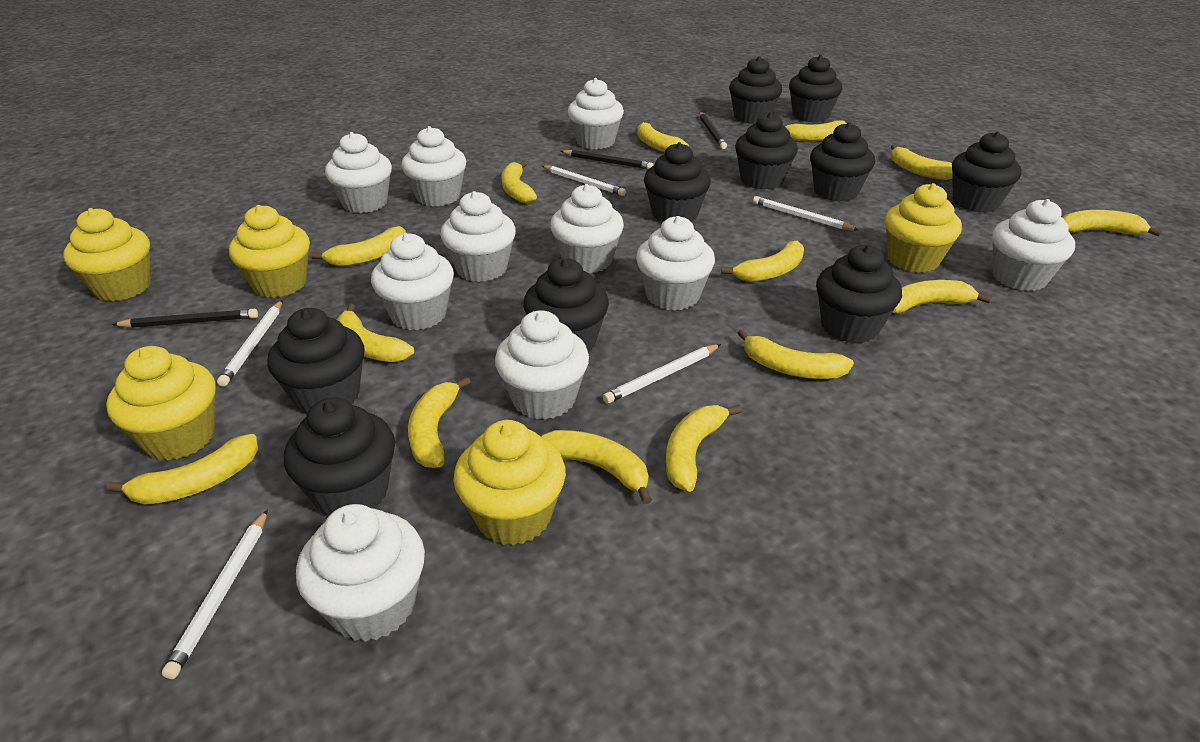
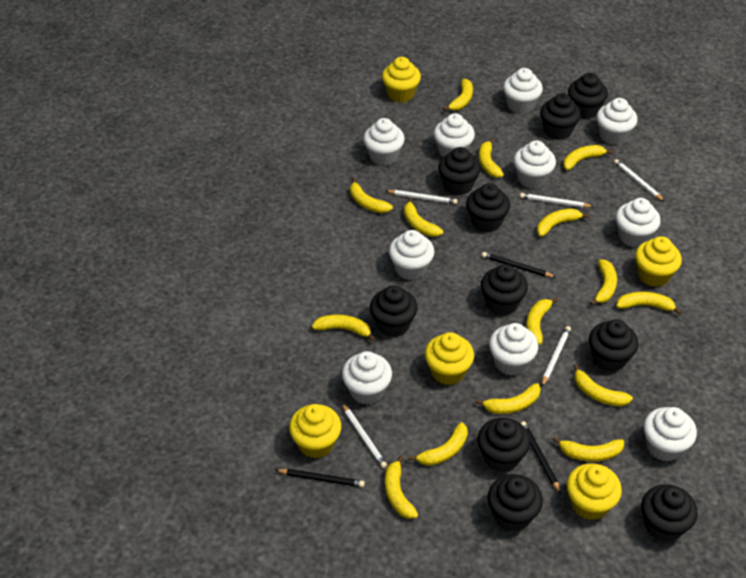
yellow banana: [106,434,258,505] [311,226,406,267] [337,304,414,362] [408,377,471,468] [501,161,537,203] [541,430,652,504] [637,121,689,152] [666,405,742,492] [721,241,804,282] [738,329,854,379] [785,120,846,141] [891,145,953,180] [892,280,992,314] [1063,210,1162,237] = 14 -> [312,314,375,342] [350,178,393,213] [385,455,418,519] [404,197,443,237] [409,422,468,466] [443,79,473,111] [475,383,541,414] [479,138,504,178] [526,297,559,345] [537,208,589,237] [552,436,624,461] [563,145,613,170] [573,364,633,406] [589,259,617,306] [616,292,682,315] = 15

